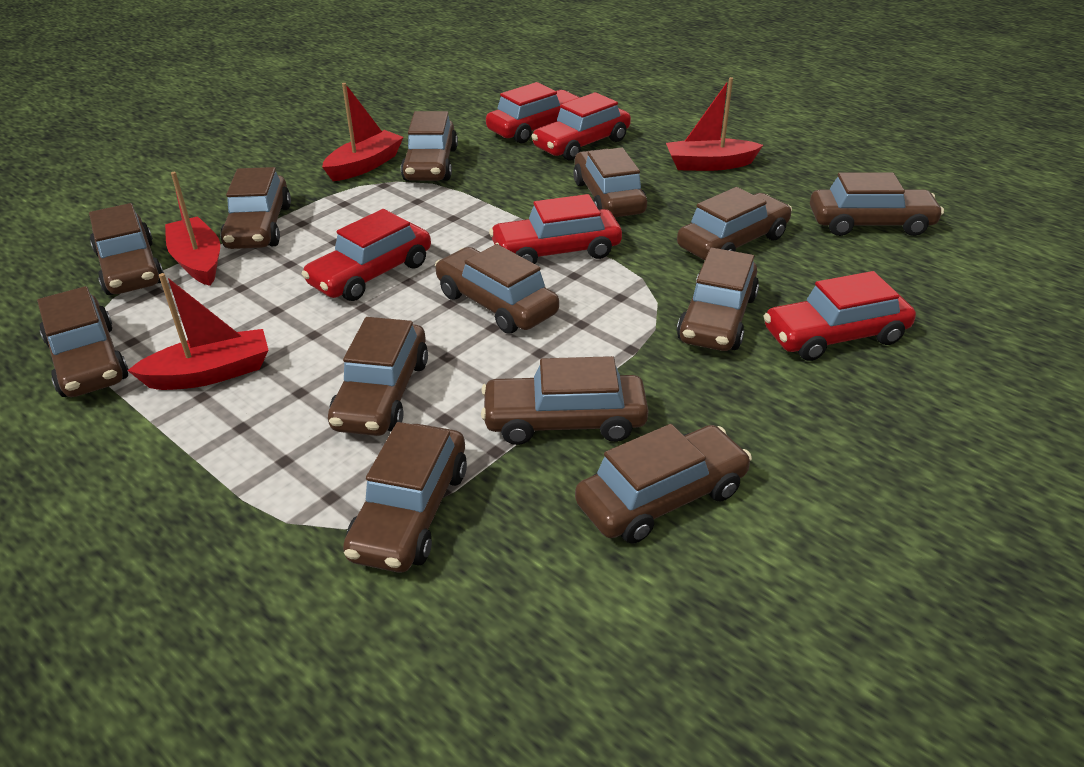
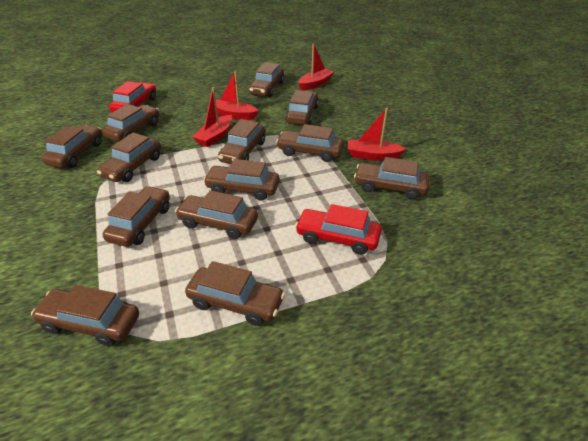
red car: [302,209,431,301] [486,82,580,143] [489,194,622,264] [531,92,631,161] [764,271,916,361] = 5 -> [109,81,156,112] [295,204,382,255] = 2

